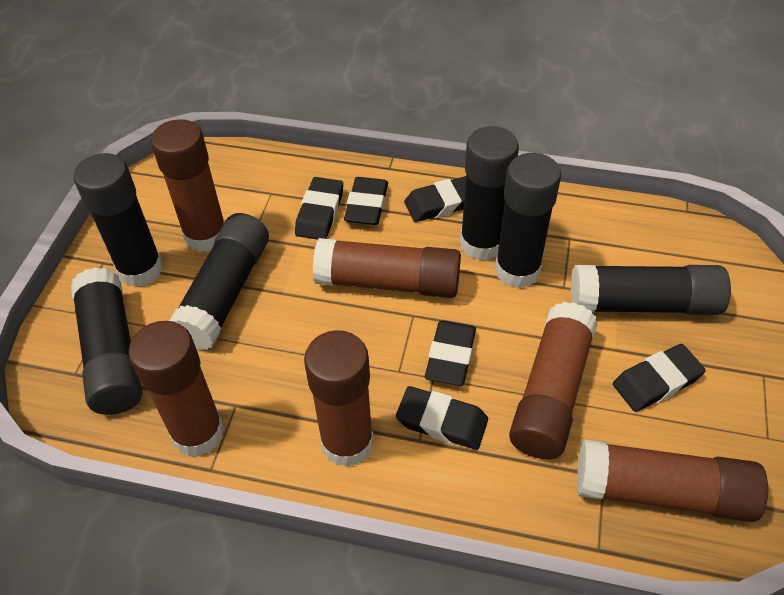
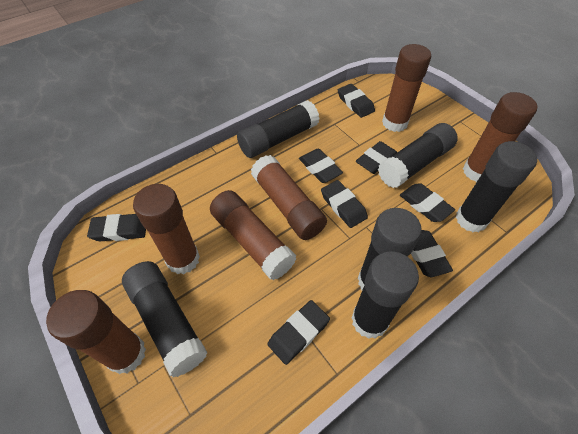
black eraser: [295,177,343,240] [344,177,388,225] [396,386,488,450] [404,176,466,222] [425,320,476,386] [613,344,706,412] = 6 -> [87,214,146,241] [267,300,330,365] [299,148,343,183] [321,180,368,228] [338,84,375,118] [356,141,397,174] [400,183,455,222] [411,230,453,277] = 8

